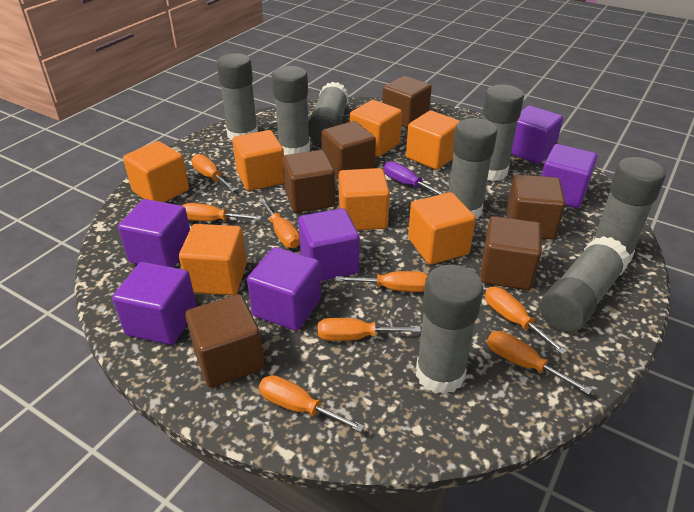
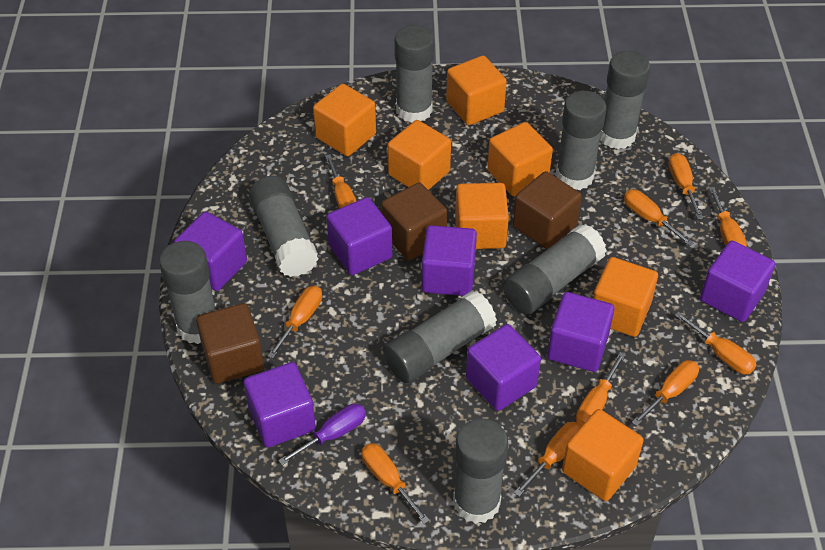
brown cube: [185,294,264,388] [282,150,335,213] [321,121,376,180] [382,76,432,128] [480,216,542,290] [506,174,565,239] = 6 -> [196,303,264,384] [381,182,447,261] [513,171,582,249] = 3
orange screwdriver: [182,203,262,221] [191,154,237,192] [259,199,300,248] [259,375,365,432] [318,318,421,341] [335,271,428,292] [485,287,567,355] [487,331,592,395] = 8 -> [268,286,322,359] [325,154,356,209] [362,443,430,524] [514,422,581,497] [576,352,626,426] [624,190,694,246] [632,360,699,426] [668,153,703,219] [675,311,757,374] [709,187,747,247] = 10
purple cube: [112,262,197,345] [118,199,190,268] [247,247,321,331] [298,208,360,281] [511,105,563,164] [541,144,597,208] = 6 -> [174,212,247,291] [244,362,316,448] [327,197,392,275] [422,225,477,296] [466,324,541,411] [547,292,614,372] [700,240,775,322] = 7

